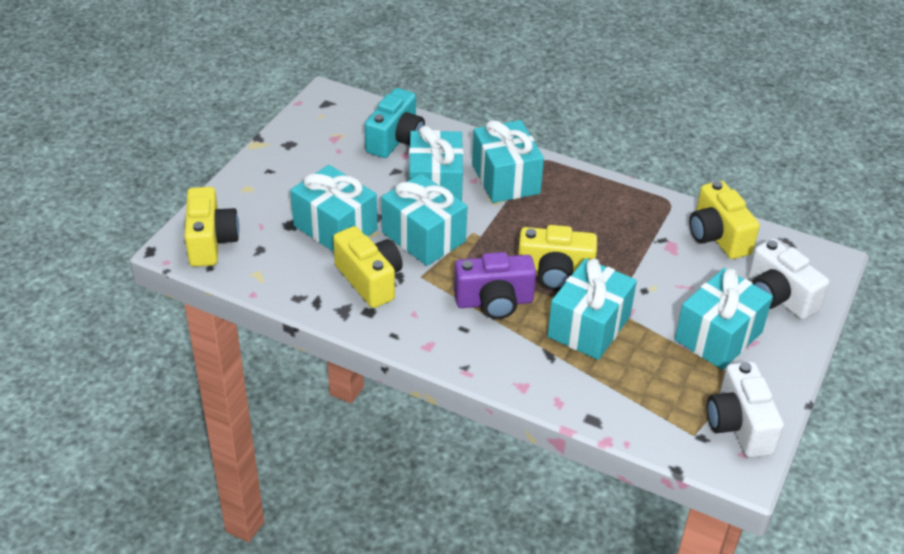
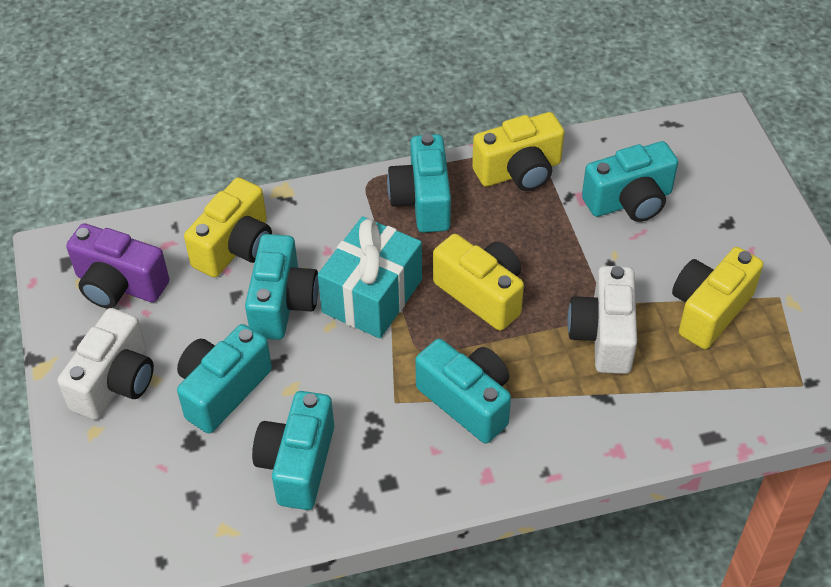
turquoise camera: [365,88,425,158] = 1 -> [177,324,272,433] [245,234,319,340] [252,391,334,510] [387,134,451,233] [415,339,511,443] [582,141,678,222] = 6
turquoise gift: [290,165,377,252] [381,173,467,266] [409,126,463,201] [472,120,544,203] [547,258,637,360] [675,268,773,370] = 6 -> [318,216,422,338] = 1

